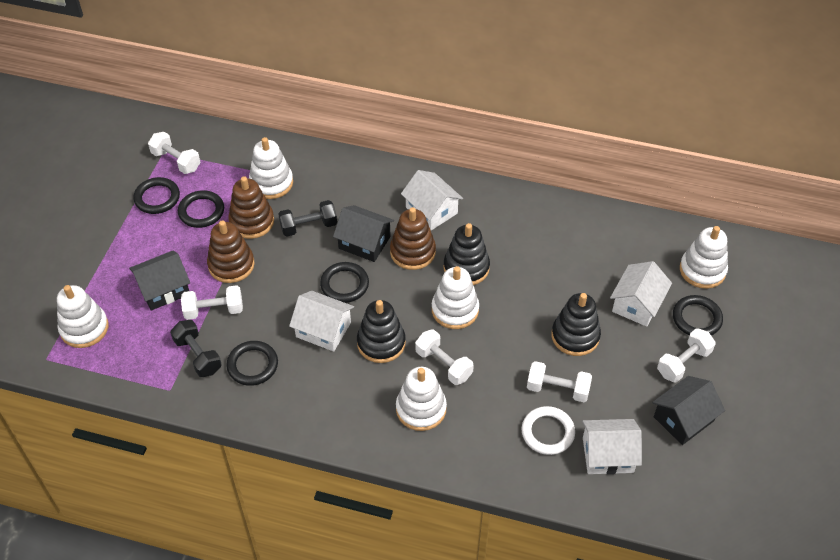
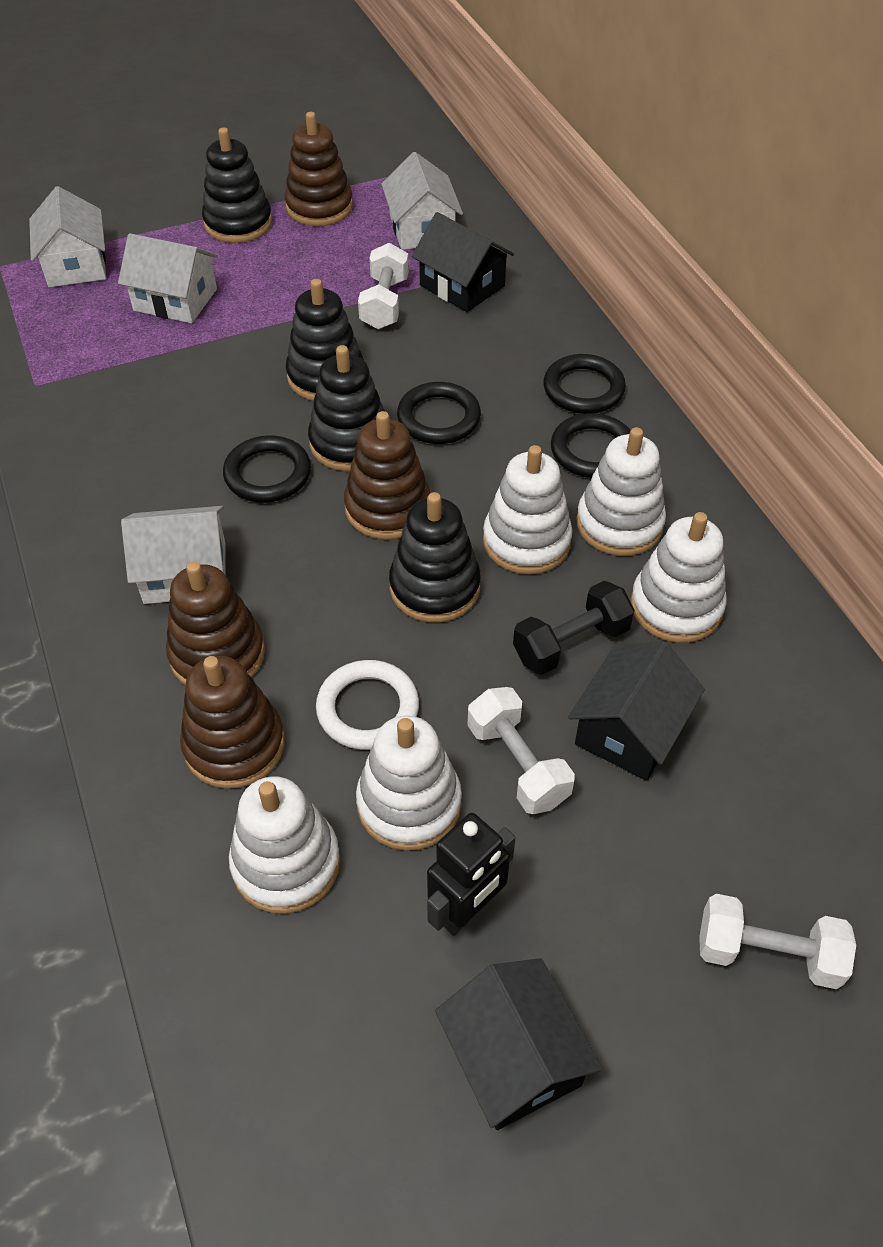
black dumbbell: [170,320,222,377] [278,200,337,237] = 2 -> [513,581,635,675] = 1
black ring: [133,177,180,214] [178,190,224,228] [226,341,278,386] [320,262,369,303] [673,295,723,336] = 5 -> [223,435,311,503] [397,382,481,444] [543,354,626,414] [551,413,631,478] = 4
black robot: none = 0 -> [427,813,516,936] = 1
black stacking toy: [357,300,406,363] [443,223,490,285] [551,293,601,356] = 3 -> [202,127,272,243] [286,279,364,401] [308,345,385,471] [389,492,481,622] = 4
brown stacking toy: [207,220,255,283] [228,176,274,239] [390,207,436,270] = 3 -> [166,561,265,685] [180,656,285,789] [284,112,353,226] [344,411,430,540] = 4
white dumbbell: [148,132,201,174] [181,285,243,320] [415,329,474,385] [527,361,592,402] [657,328,716,383] = 5 -> [358,243,409,329] [468,687,575,814] [699,894,856,989] = 3

